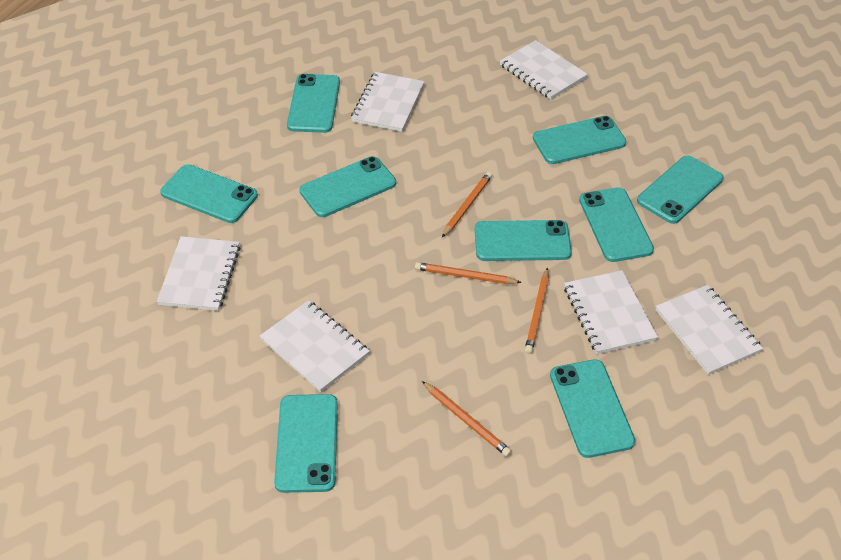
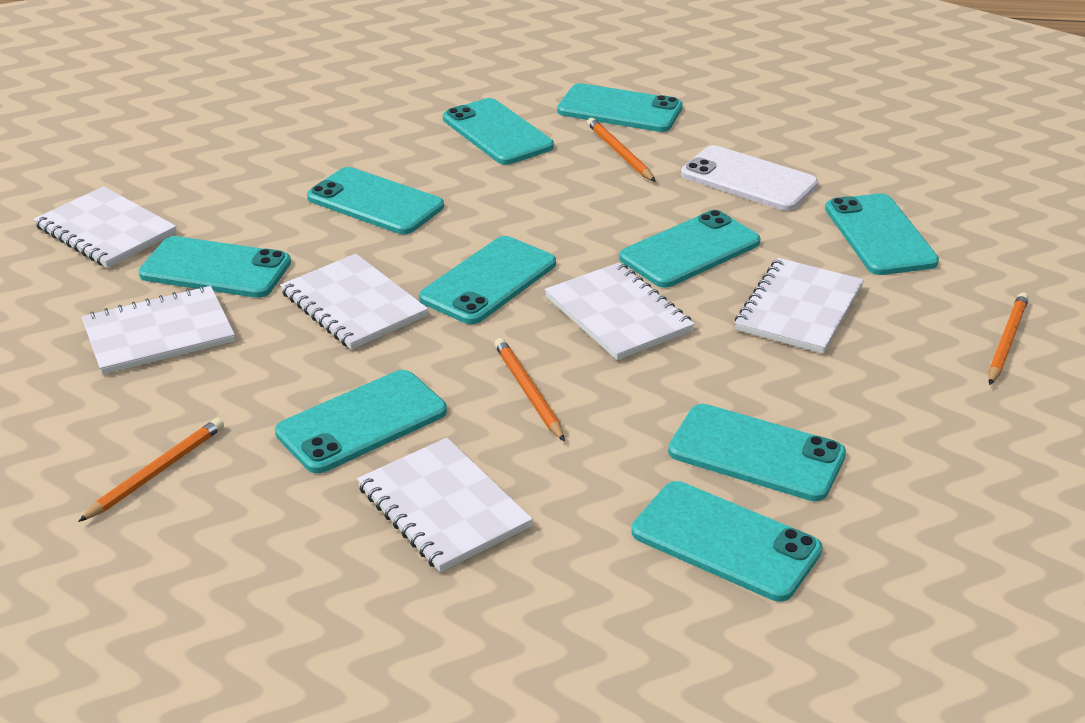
turquoise phone: [160,164,258,223] [274,394,338,493] [287,74,340,133] [299,156,396,217] [475,220,572,261] [533,116,626,164] [550,359,635,458] [579,187,654,262] [637,155,723,224] = 9 -> [138,236,291,298] [275,370,447,473] [307,167,444,234] [419,236,556,324] [443,98,554,165] [557,83,683,132] [619,210,760,288] [632,481,822,602] [668,404,846,501] [825,193,939,275] = 10
white phone: none = 0 -> [681,145,818,211] = 1

